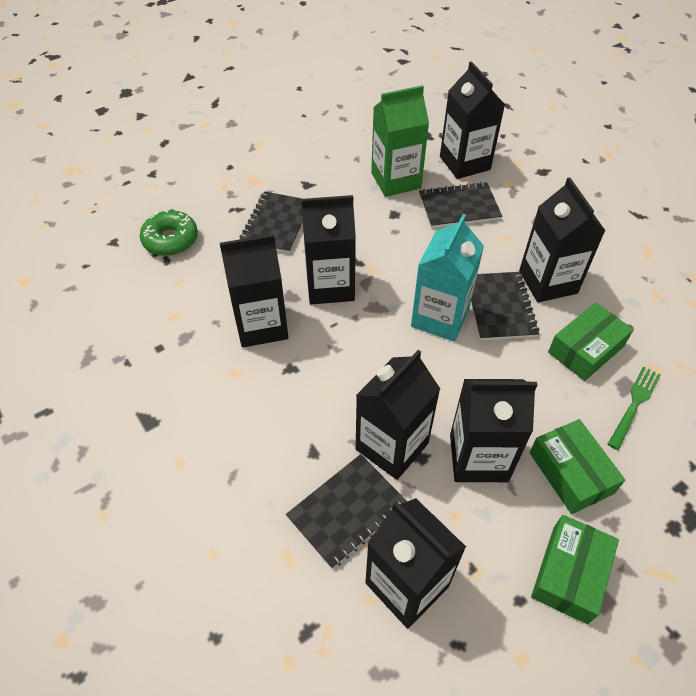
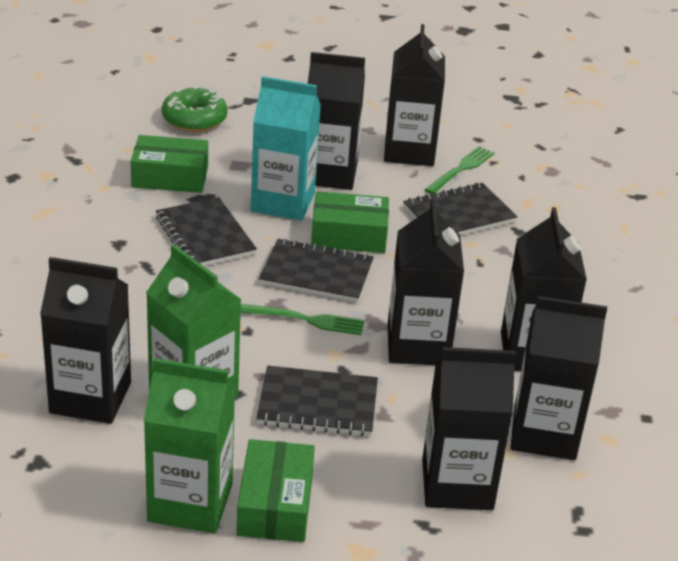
green carton: [371,85,429,197] = 1 -> [144,358,235,534] [146,244,242,398] = 2
green fork: [608,366,661,450] = 1 -> [241,304,364,335] [425,146,494,194] = 2

